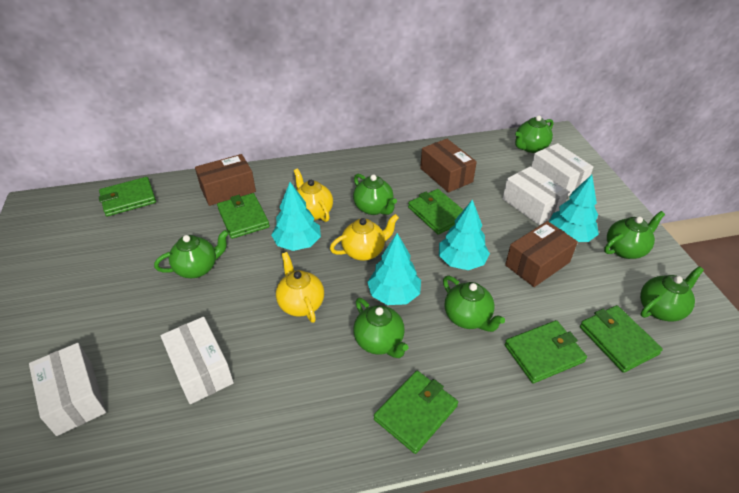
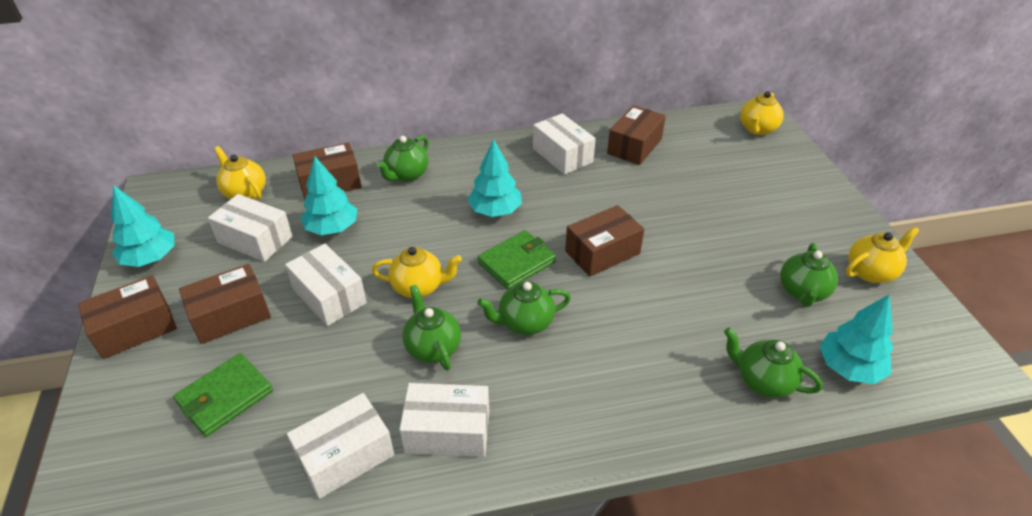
brown box: [195,154,256,206] [420,139,477,193] [505,221,578,287] = 3 -> [78,275,177,359] [179,264,271,344] [293,142,362,200] [565,205,644,276] [607,105,666,165] = 5
green teapot: [154,230,229,278] [353,174,397,215] [353,298,408,358] [443,276,505,332] [515,115,554,153] [604,211,665,259] [640,266,704,321] = 7 -> [376,136,429,182] [402,285,461,371] [477,281,571,335] [724,328,823,398] [780,243,838,307] = 5
green wallet: [99,177,156,216] [217,193,270,239] [374,371,458,454] [408,189,463,235] [505,320,587,383] [580,305,663,373] = 6 -> [173,353,273,437] [478,230,556,289] = 2
white box: [29,343,106,436] [161,317,234,404] [503,167,569,225] [531,143,593,196] = 4 -> [208,194,293,262] [285,244,367,326] [287,393,394,499] [399,383,489,457] [533,113,596,175] = 5
yellow teapot: [276,252,324,323] [294,169,333,222] [330,214,399,261] = 3 -> [214,146,266,200] [372,247,462,298] [740,91,784,135] [846,226,920,283] = 4

